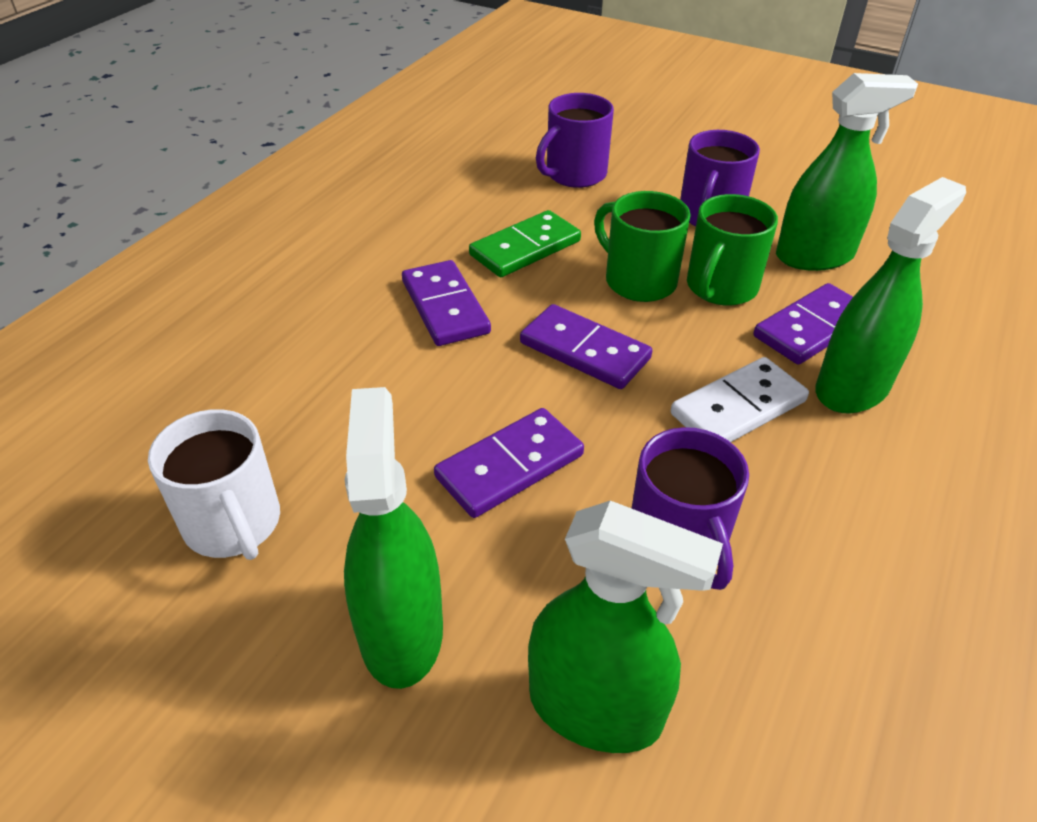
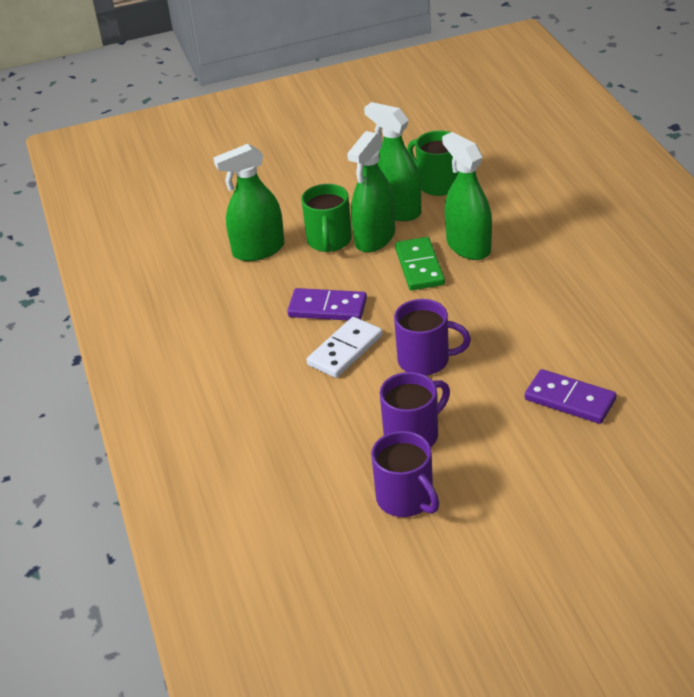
purple domino: [402,260,491,346] [434,408,584,518] [520,304,652,389] [753,283,853,365] = 4 -> [287,288,367,320] [525,369,617,424] = 2
white mug: [148,409,280,560] = 1 -> none = 0

